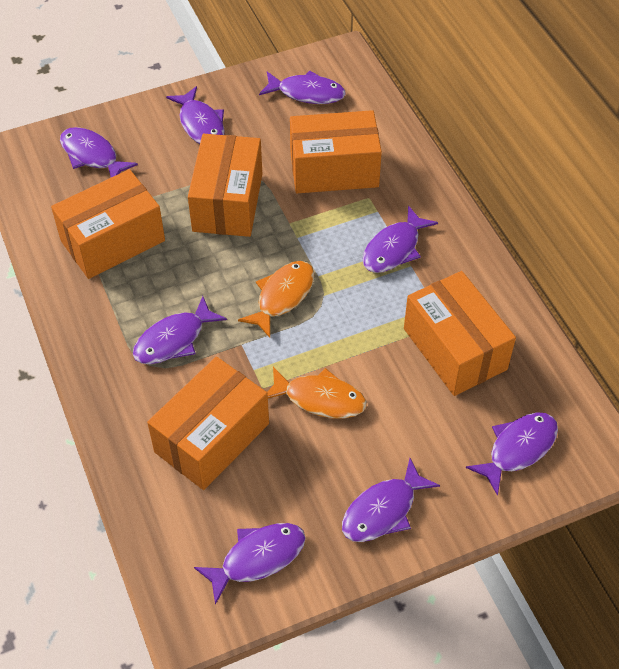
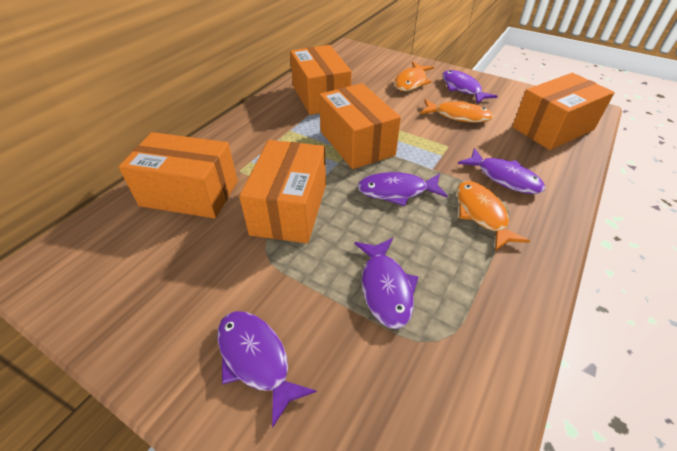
orange fish: [238,261,314,338] [267,367,367,419] = 2 -> [394,62,434,91] [420,99,494,123] [457,181,530,251] = 3
purple fish: [60,127,138,177] [133,296,227,364] [166,86,225,144] [194,523,306,605] [259,71,346,104] [342,458,440,542] [362,206,438,273] [466,413,558,496] = 8 -> [217,311,317,428] [355,238,418,329] [357,172,448,206] [442,70,498,104] [458,148,545,194] = 5

